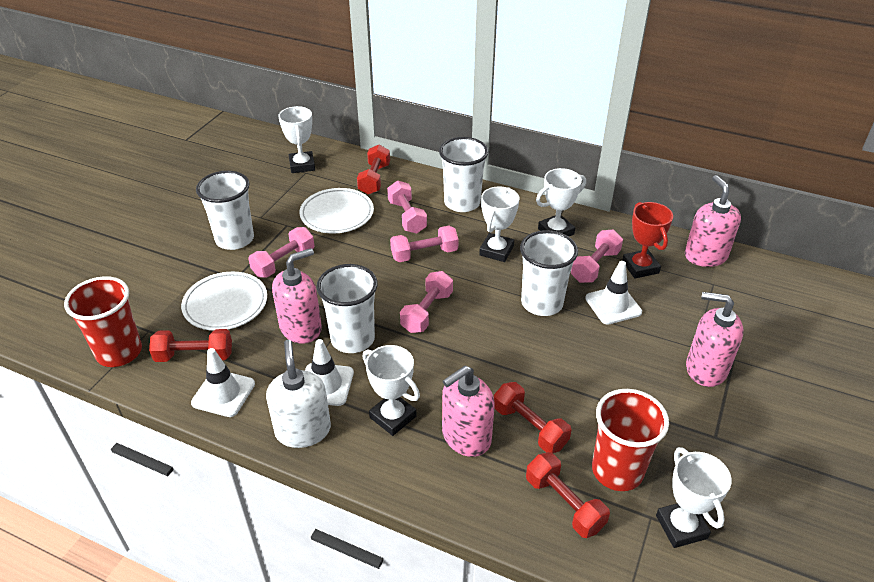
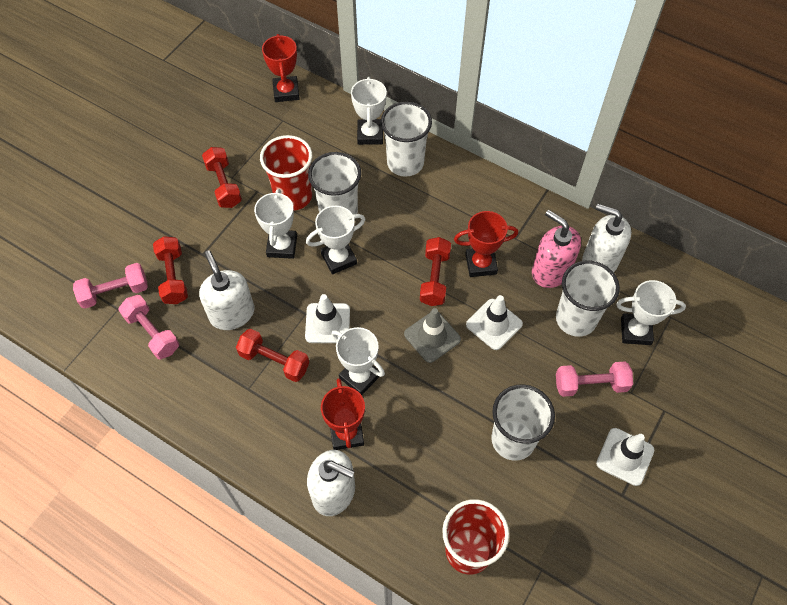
grey traffic cone: none = 0 -> [404,308,461,363] = 1
pink dumbbell: [248,227,315,278] [387,181,427,233] [390,226,459,262] [400,271,453,333] [571,230,623,283] = 5 -> [73,263,148,309] [119,295,179,359] [556,361,633,397] = 3
pink soap dispenser: [272,248,322,343] [442,366,495,457] [685,175,741,267] [686,292,743,387] = 4 -> [532,210,581,288] = 1
red trophy: [622,202,673,278] = 1 -> [262,34,300,102] [321,378,365,450] [454,211,518,277] = 3
white plate: [181,272,267,331] [299,188,374,234] = 2 -> none = 0
white soap dispenser: [266,340,331,448] = 1 -> [199,250,254,330] [307,450,355,516] [582,204,631,272] = 3

